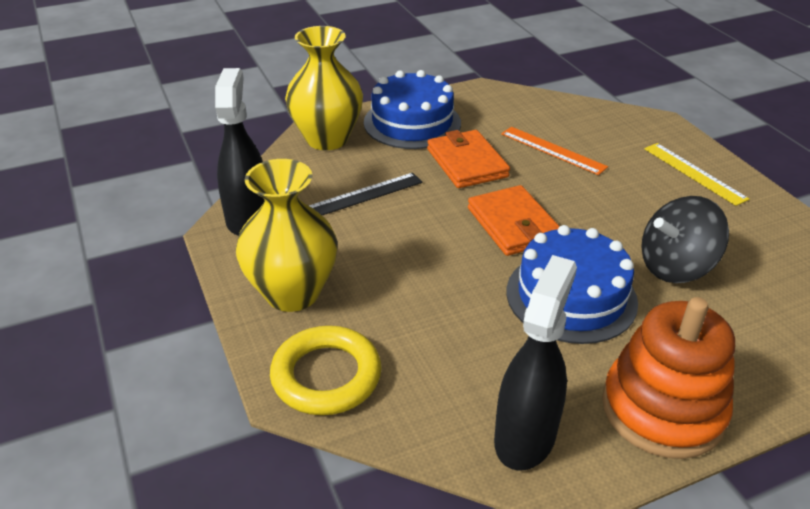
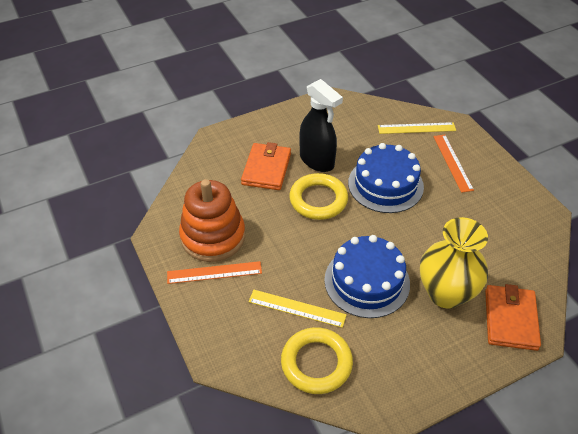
black ruler: [309,173,422,215] = 1 -> none = 0
black spinning top: [641,196,729,283] = 1 -> none = 0
black spray bottle: [215,68,265,236] [494,255,577,471] = 2 -> [299,79,343,172] = 1
orange ruler: [501,127,608,175] = 1 -> [167,261,262,284] [433,135,474,193] = 2
yellow ring: [270,326,382,415] = 1 -> [281,327,353,394] [289,173,348,220] = 2
yellow ruler: [644,143,749,206] = 1 -> [248,290,347,328] [378,122,456,134] = 2
yellow vase: [236,159,338,312] [285,26,363,150] = 2 -> [420,217,488,309] = 1

